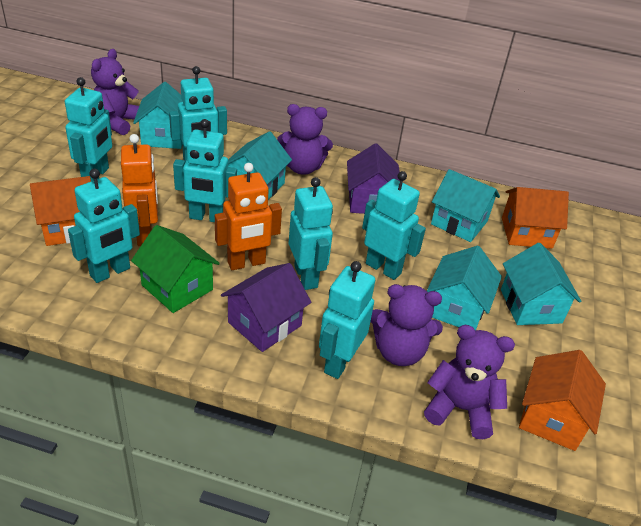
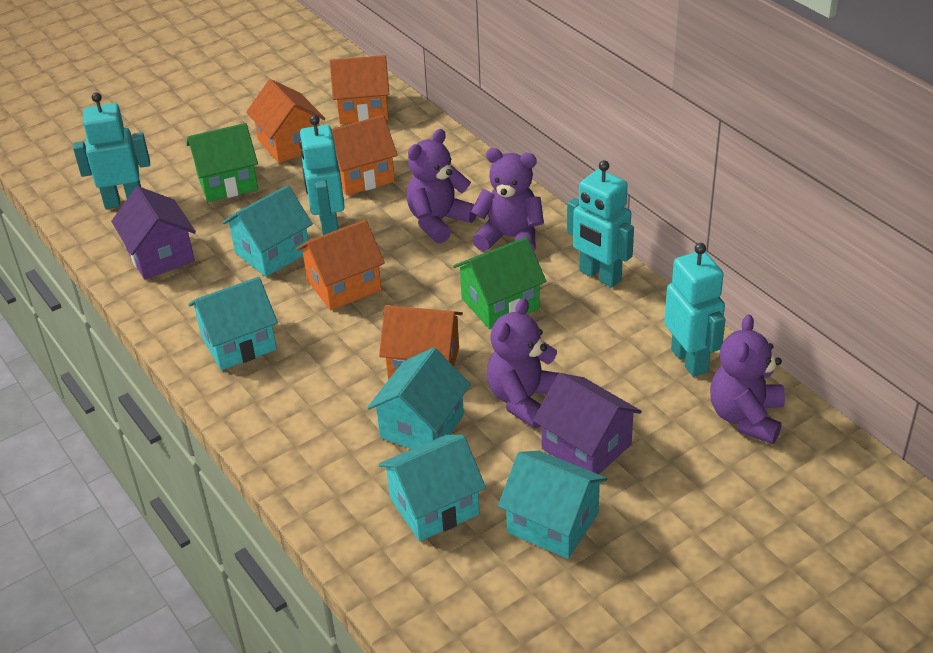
green house: [131,225,220,313] = 1 -> [186,123,258,202] [453,237,546,330] = 2
orange house: [30,176,91,246] [502,187,569,249] [519,350,606,451] = 3 -> [246,79,325,163] [296,220,385,310] [330,55,389,124] [331,115,398,195] [379,305,463,380] = 5
orange robot: [121,134,158,246] [215,163,282,270] = 2 -> none = 0
turquoise robot: [65,77,112,181] [68,169,140,283] [169,66,227,162] [173,119,237,222] [289,177,333,290] [319,261,375,379] [362,171,426,280] = 7 -> [73,92,150,209] [299,115,345,235] [567,160,634,288] [664,243,726,377] = 4

